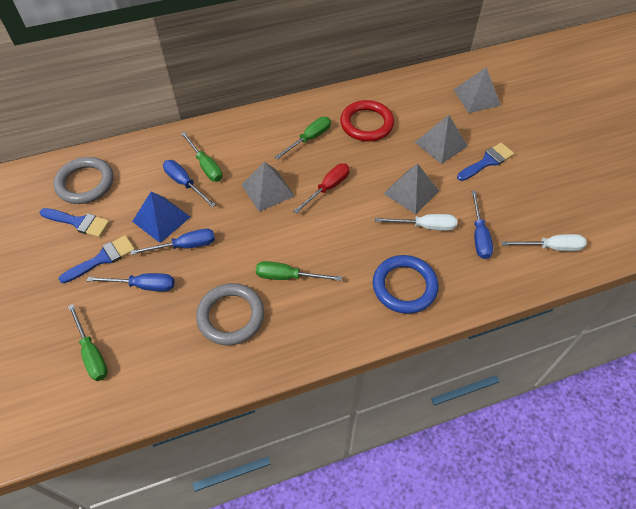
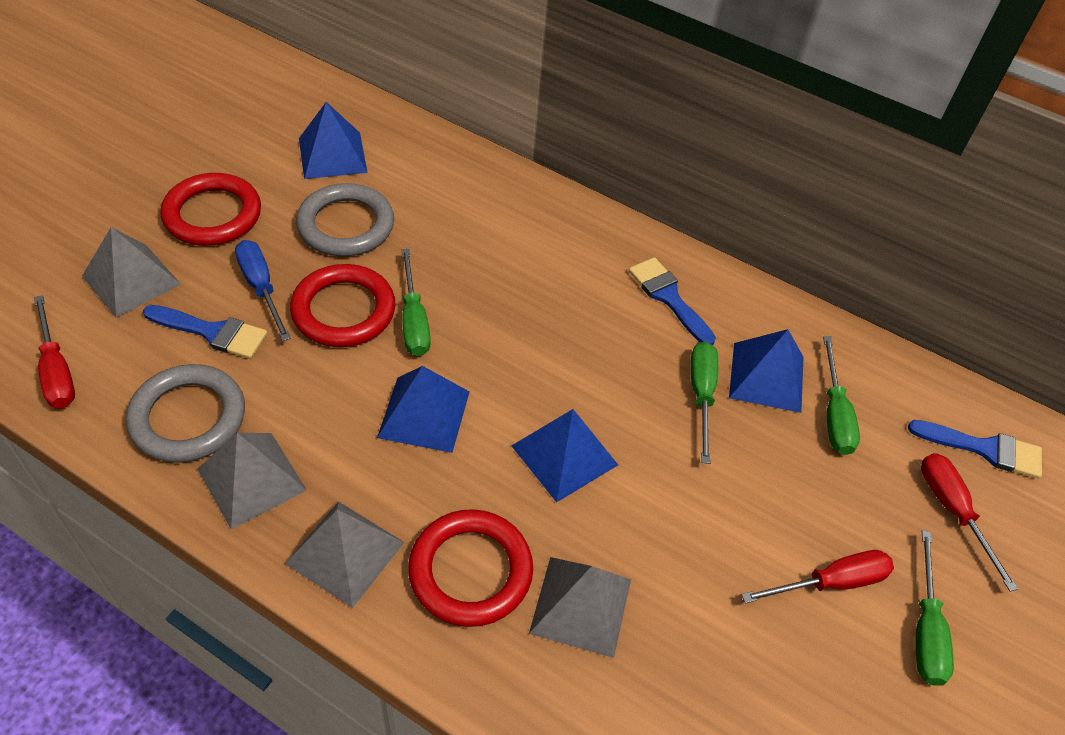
blue pyramid: [132,192,190,243] = 1 -> [299,102,368,179] [377,366,470,453] [512,409,618,502] [729,329,803,413] = 4
blue ring: [373,255,439,314] = 1 -> none = 0
blue screwdriver: [87,273,174,291] [131,228,215,255] [163,160,216,208] [471,191,493,259] = 4 -> [235,240,291,341] = 1
red ring: [340,100,394,141] = 1 -> [160,173,261,246] [290,264,395,347] [408,509,533,627] = 3
red screwdriver: [294,164,350,214] = 1 -> [34,295,75,408] [741,550,894,603] [921,453,1018,592] = 3
white screwdriver: [375,214,457,231] [501,234,587,251] = 2 -> none = 0

